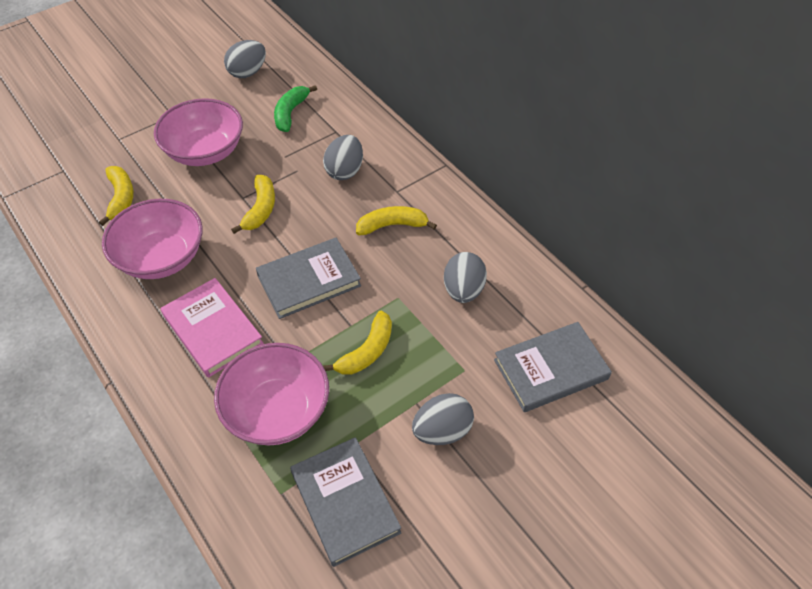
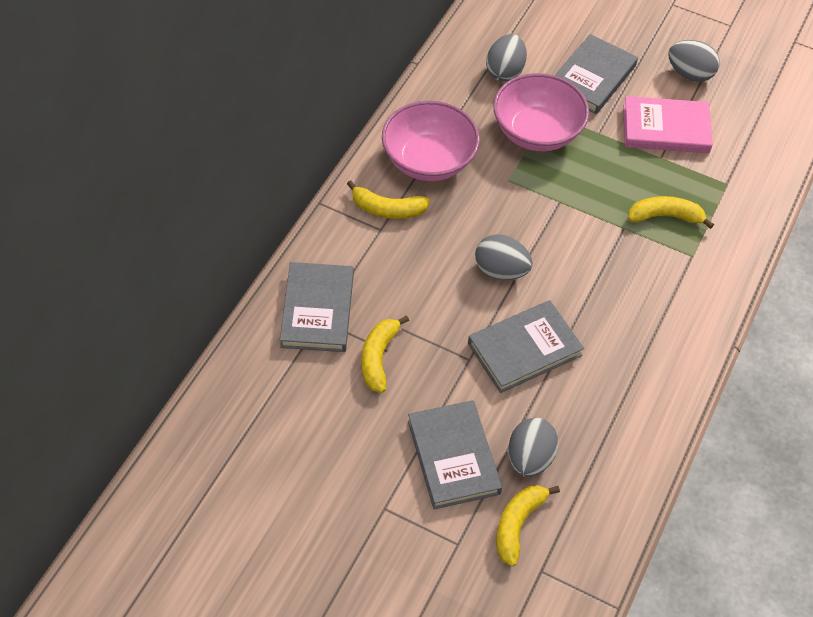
green banana: [274,85,317,132] = 1 -> none = 0
grey book: [256,238,361,319] [290,437,401,567] [494,322,612,412] = 3 -> [280,262,354,352] [408,400,502,509] [468,300,584,393] [554,34,638,114] = 4
pink bowl: [102,199,202,279] [154,98,243,166] [214,343,329,445] = 3 -> [382,101,480,181] [493,73,589,151] = 2

